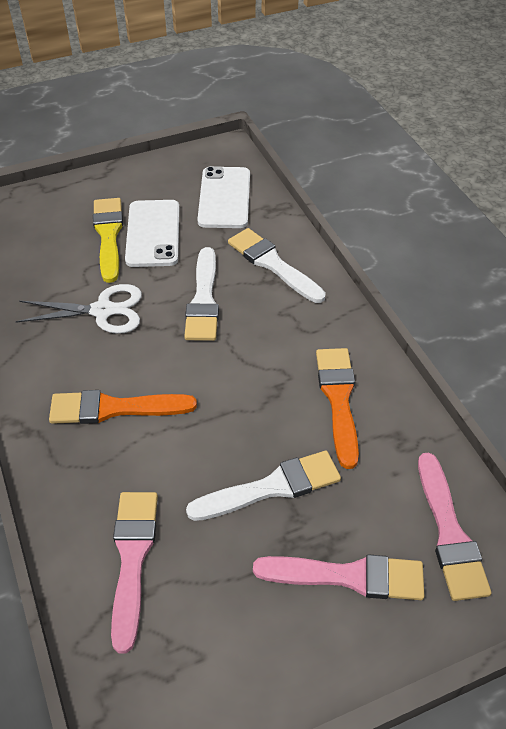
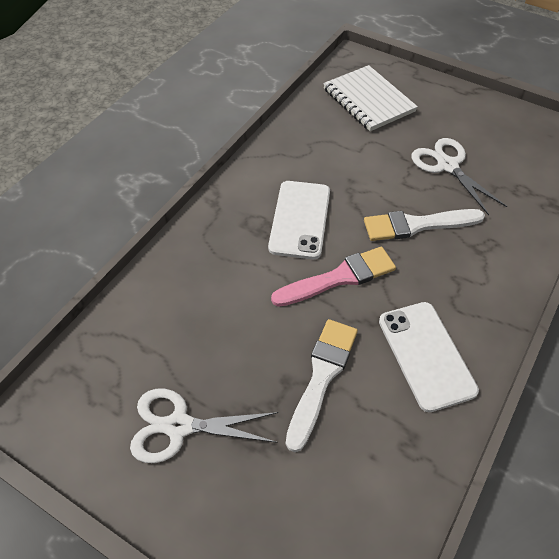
orange brush: [49,390,197,424] [316,348,359,469] = 2 -> none = 0
pink brush: [111,492,158,653] [253,554,424,600] [418,453,491,601] = 3 -> [271,247,396,307] = 1
white brush: [184,247,219,341] [186,451,341,521] [228,228,326,303] = 3 -> [286,319,358,452] [364,209,485,241] = 2
white notebook: none = 0 -> [323,65,418,131] = 1
white scissors: [15,284,142,334] = 1 -> [130,389,278,463] [411,138,508,215] = 2
yellow brush: [93,198,123,283] = 1 -> none = 0

